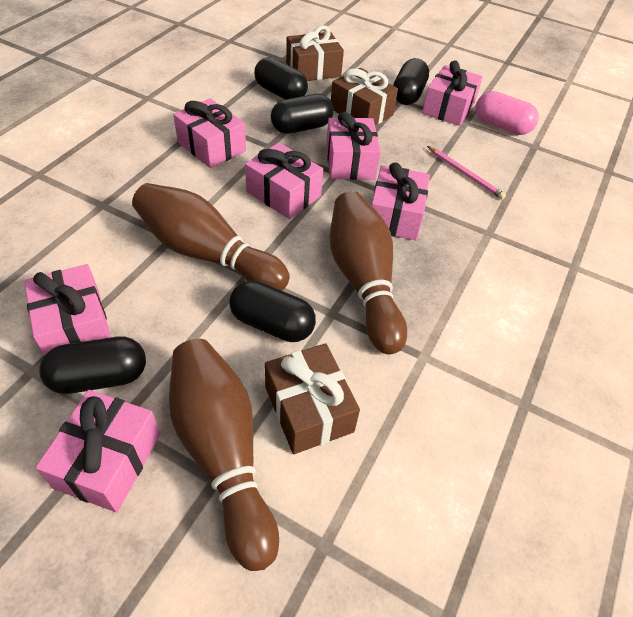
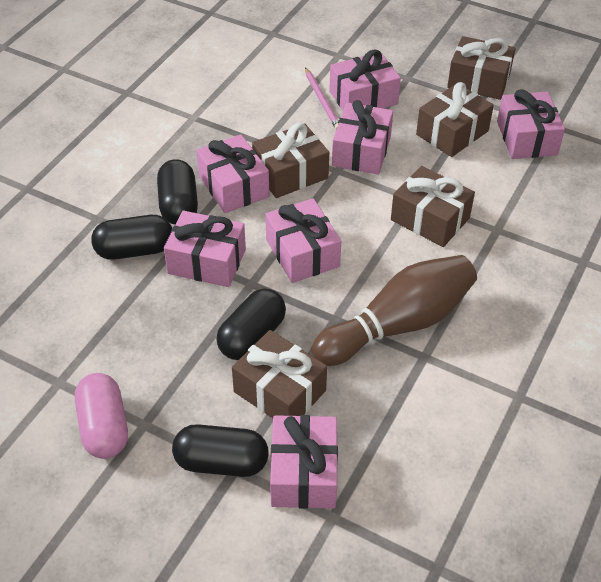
black capsule: [39,336,146,394] [229,281,316,342] [254,57,308,99] [271,94,334,134] [393,58,429,105] = 5 -> [91,215,172,260] [157,159,198,225] [172,424,269,477] [216,288,286,360] = 4
brown bowling pin: [132,183,290,291] [169,339,279,571] [330,191,407,354] = 3 -> [311,255,477,366] = 1
brown gift: [265,343,360,454] [286,25,344,81] [331,68,398,125] = 3 -> [232,330,327,418] [252,123,329,198] [391,166,475,247] [416,82,494,157] [447,36,516,100] = 5

